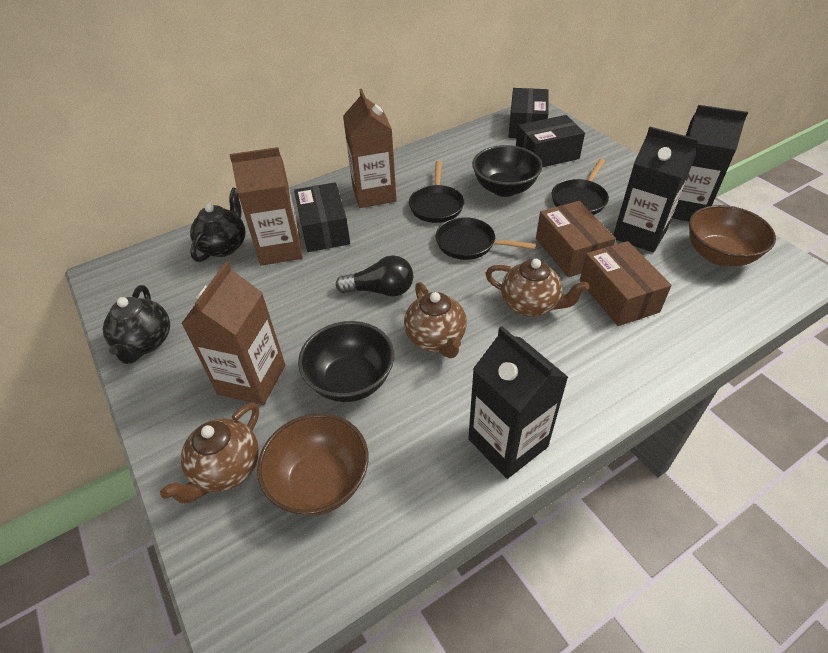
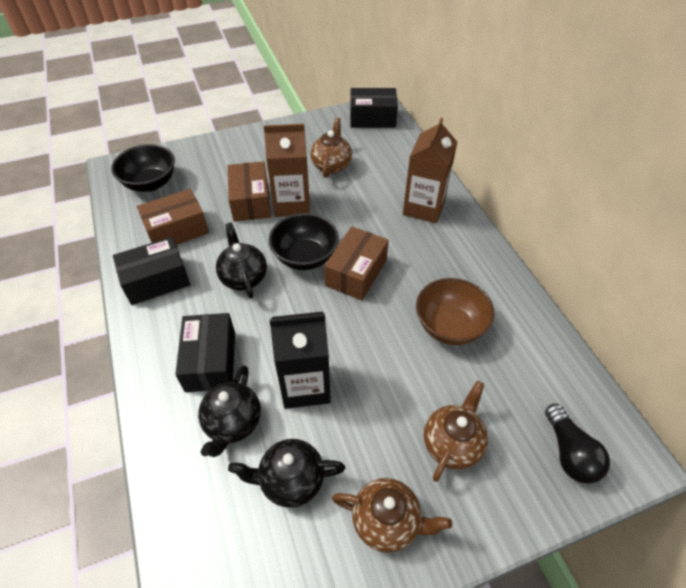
black carton: [468,326,568,479] [613,127,699,253] [672,105,748,221] = 3 -> [269,312,331,409] = 1
black pan: [409,161,464,223] [436,217,536,260] [552,159,609,215] = 3 -> none = 0
black teapot: [103,285,170,364] [190,188,245,262] = 2 -> [198,365,261,457] [216,223,267,299] [228,439,345,508] = 3
brown bowl: [257,413,369,516] [689,205,776,266] = 2 -> [416,278,495,345] = 1
brown box: [536,201,616,277] [580,241,672,326] = 2 -> [137,189,209,245] [228,161,271,222] [324,226,389,301] = 3
brown carton: [181,262,285,405] [230,147,303,266] [343,89,397,208] = 3 -> [264,124,310,217] [403,118,457,223] = 2

